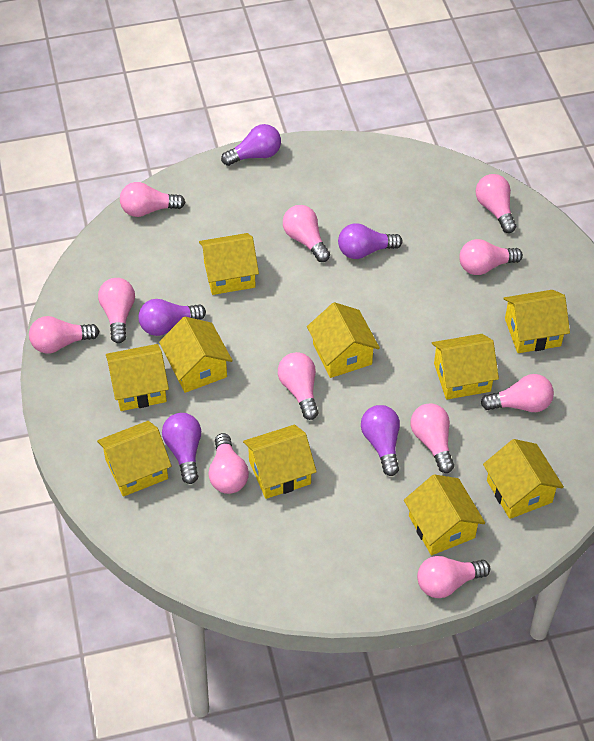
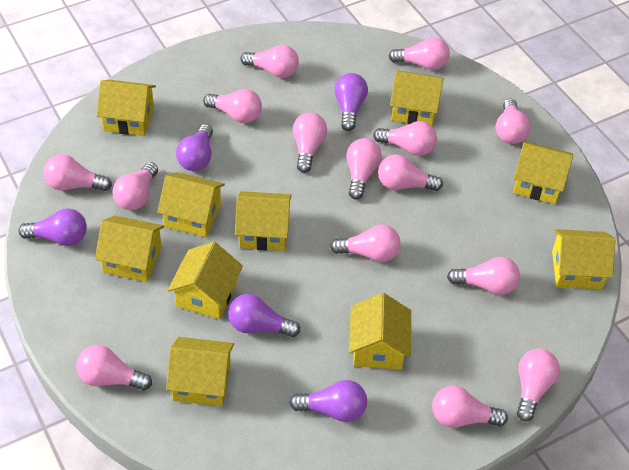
pink light bulb: [29,316,100,354] [98,278,135,343] [120,182,185,217] [209,433,249,494] [278,352,318,420] [283,205,330,262] [411,403,454,473] [417,556,491,598] [459,239,523,275] [476,174,516,233] [481,374,554,412] = 11 -> [43,154,112,191] [76,345,152,391] [112,162,158,210] [203,89,262,123] [241,45,299,78] [293,112,327,173] [330,225,400,262] [346,138,382,200] [373,121,437,156] [378,154,443,191] [389,37,450,70] [432,386,508,428] [447,257,520,295] [496,99,530,144] [517,349,560,421] = 15

